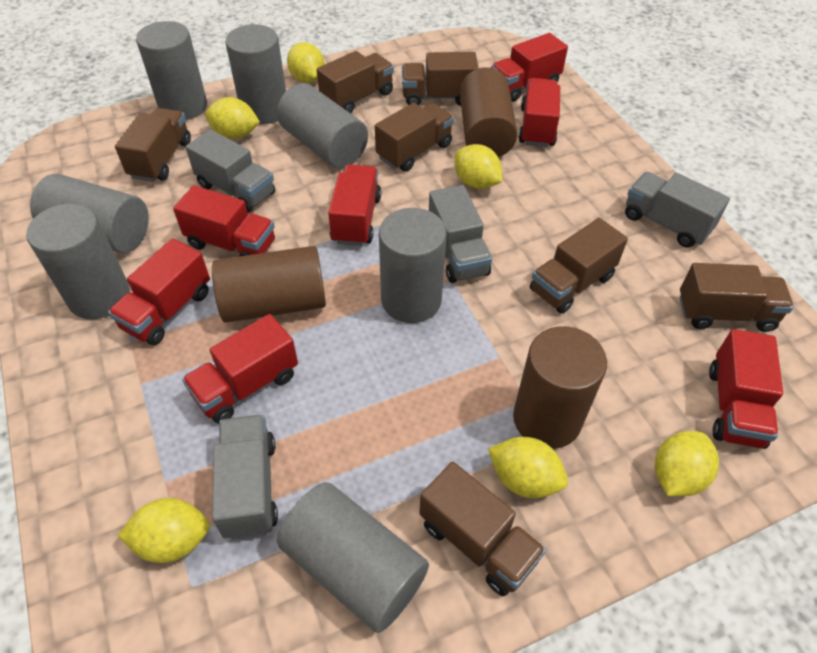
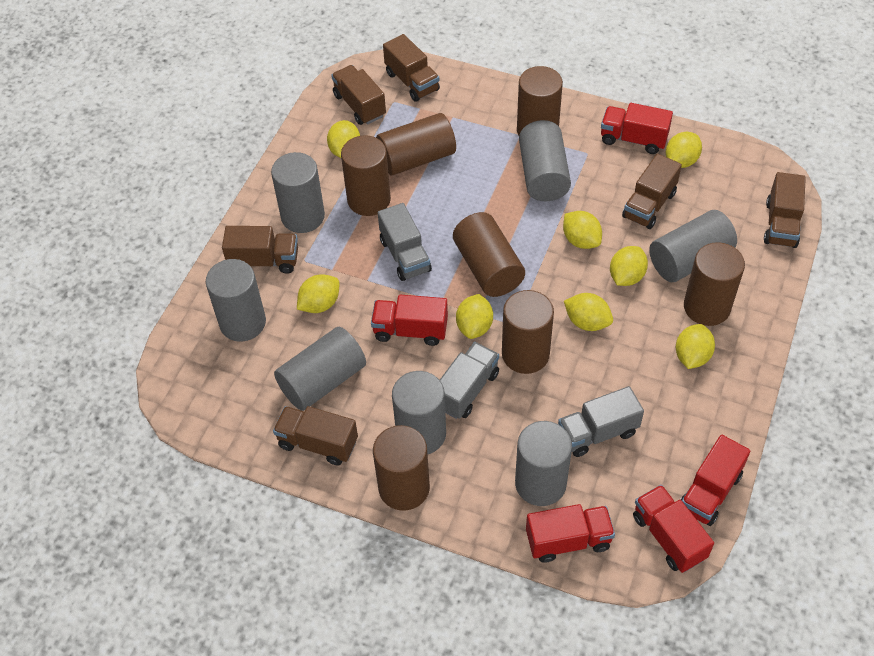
brown cylinder: [212,246,326,323] [460,67,518,157] [513,326,607,449] = 3 -> [341,135,391,216] [373,425,430,511] [376,113,456,175] [453,212,525,297] [502,290,554,374] [517,66,563,135] [684,242,745,326] = 7
brown truck: [115,108,191,182] [317,51,394,113] [375,103,454,172] [402,52,478,106] [419,462,546,596] [530,218,628,314] [680,263,794,332] = 7 -> [222,226,298,274] [273,406,358,466] [331,65,386,125] [383,34,440,101] [622,154,682,229] [764,172,806,248] = 6
grey truck: [186,129,275,213] [212,415,278,539] [429,185,492,283] [625,172,730,248] = 4 -> [377,203,432,281] [440,342,499,419] [558,386,644,457] = 3
red truck: [108,238,210,345] [173,185,275,256] [182,314,298,423] [328,164,381,246] [491,33,568,102] [518,78,560,147] [709,329,783,449] = 7 -> [371,295,448,346] [526,504,615,563] [601,103,673,154] [633,485,714,573] [680,435,750,526] = 5
yellow lemon: [117,498,210,563] [205,97,260,139] [287,42,324,83] [454,144,502,189] [488,437,568,498] [655,431,719,496] = 6 -> [297,274,339,313] [327,120,360,158] [456,294,493,339] [563,211,602,249] [564,293,613,331] [610,246,648,286] [666,132,702,168] [676,324,715,369] = 8

